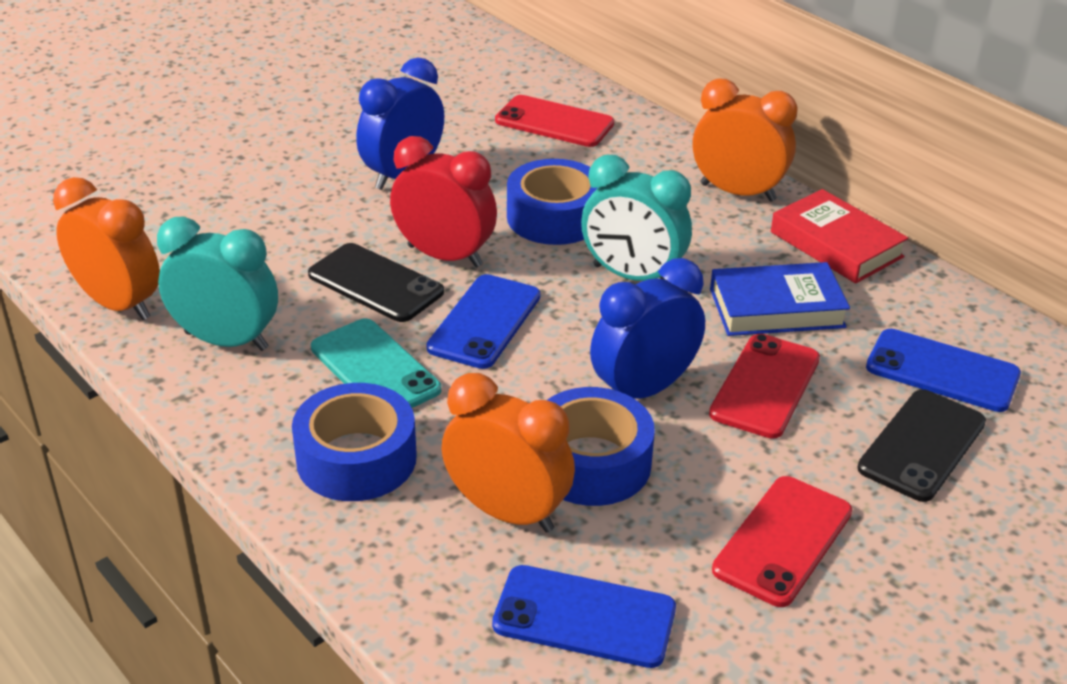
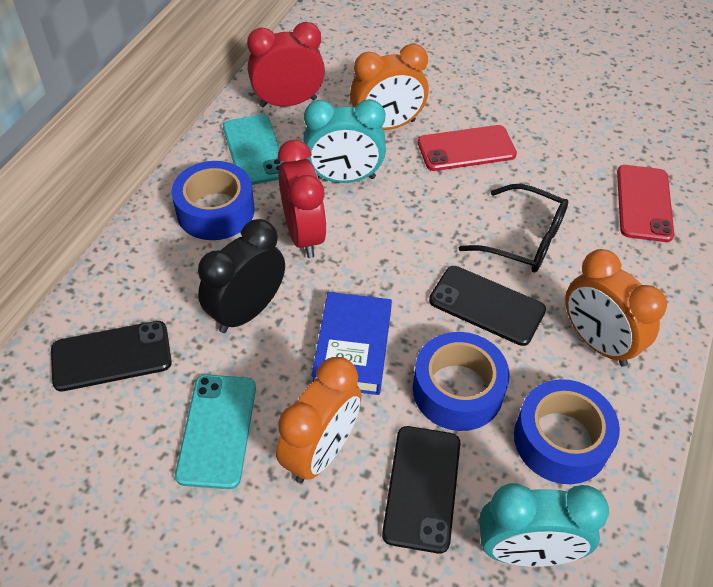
black clock: none = 0 -> [198,219,285,333] = 1
black glasses: none = 0 -> [459,184,569,273] = 1
black phone: [308,243,444,322] [857,389,986,502] = 2 -> [51,321,172,392] [382,426,460,554] [429,266,546,346] = 3
blue clock: [356,57,444,190] [590,258,705,399] = 2 -> none = 0
blue phone: [426,274,540,369] [492,565,676,668] [866,329,1021,412] = 3 -> none = 0
red book: [771,189,908,283] = 1 -> none = 0
red clock: [390,136,497,268] = 1 -> [247,22,325,108] [278,140,327,258] = 2
red phone: [495,95,614,147] [709,334,820,439] [712,476,852,607] = 3 -> [418,125,517,171] [617,165,674,242] = 2
turquoise phone: [311,318,441,408] = 1 -> [175,375,256,489] [223,114,283,185] = 2

